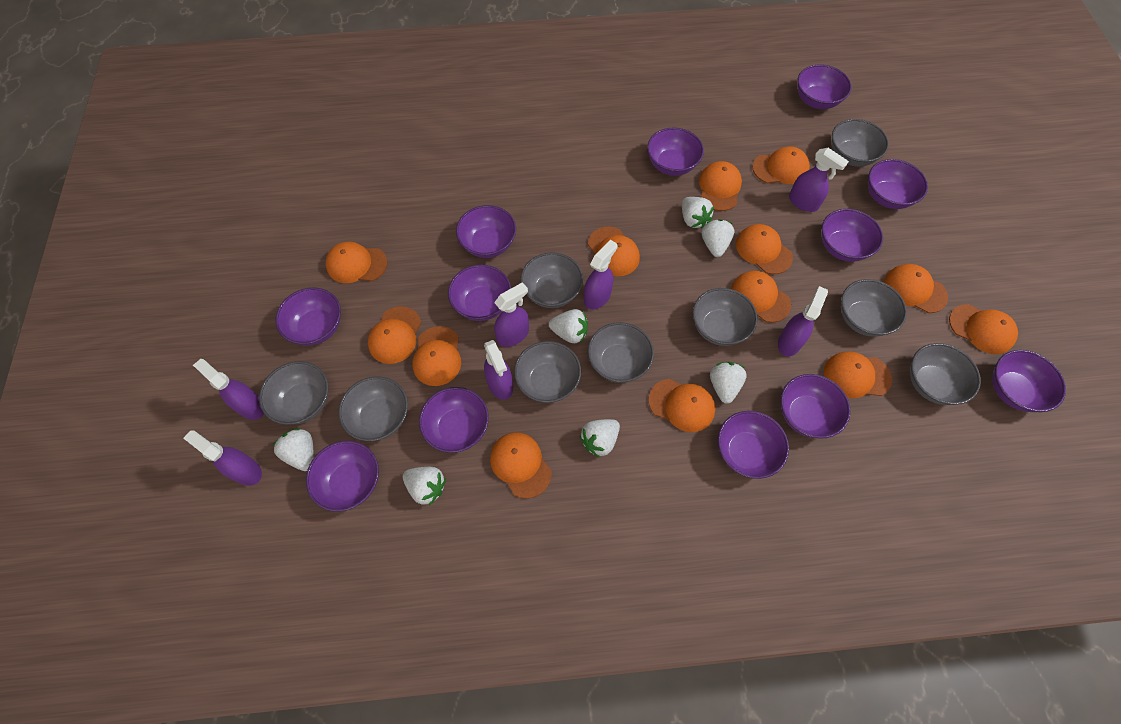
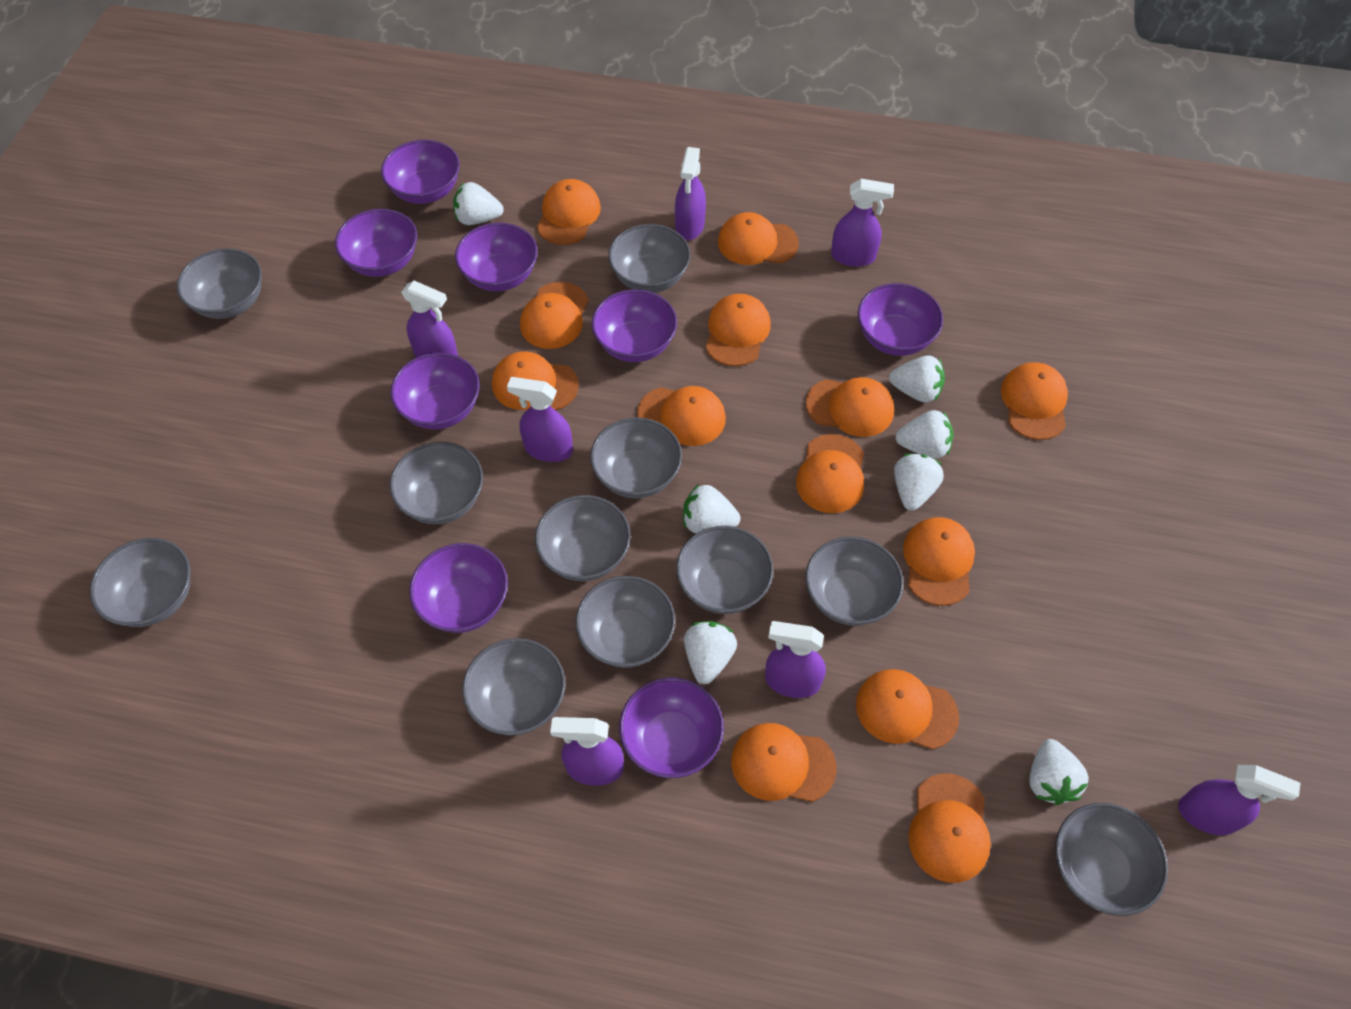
grey bowl: [259,361,329,425] [338,376,408,441] [514,341,581,403] [520,252,583,308] [588,322,654,383] [693,288,758,346] [832,119,889,167] [841,279,907,337] [910,343,981,405] = 9 -> [90,538,191,627] [177,248,262,319] [390,442,483,524] [462,638,565,736] [535,495,631,582] [576,576,675,668] [590,417,682,499] [608,224,691,293] [676,526,773,614] [805,536,903,626] [1055,803,1168,916] = 11
purple bowl: [275,287,341,346] [306,441,379,512] [419,387,489,453] [448,265,511,321] [456,205,516,258] [647,127,704,176] [718,411,789,479] [781,374,851,439] [797,64,852,109] [821,209,883,262] [868,159,928,209] [992,350,1066,412] = 12 -> [335,209,417,277] [381,140,460,204] [390,353,480,429] [409,543,508,633] [455,223,538,292] [592,289,677,362] [619,677,724,778] [858,283,943,356] = 8

